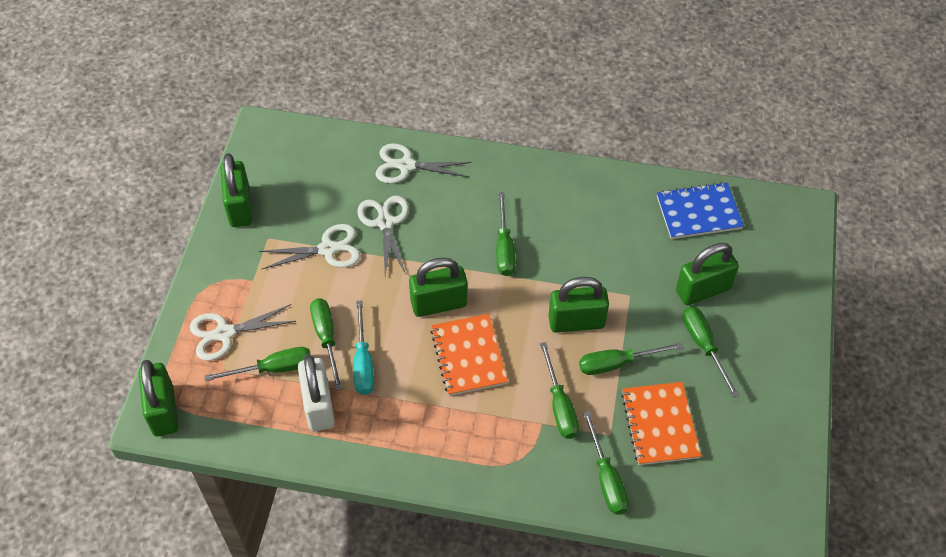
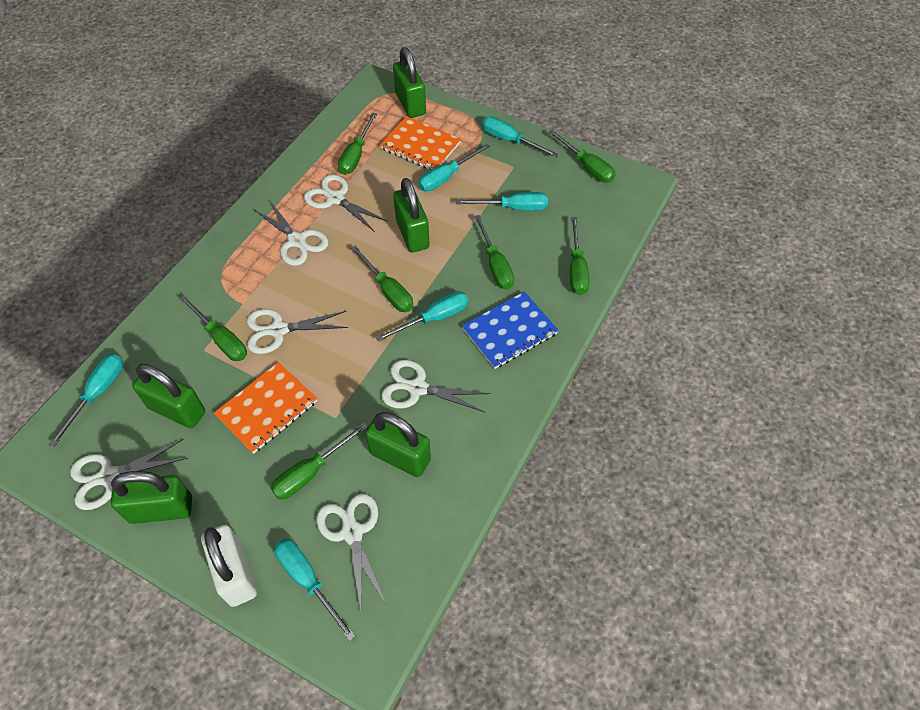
turquoise screwdriver: [353,300,374,395] = 1 -> [48,354,123,447] [274,539,355,641] [376,291,469,342] [418,144,490,191] [456,192,548,211] [482,116,559,157] = 6
white scissors: [190,304,296,361] [259,224,360,269] [357,195,409,275] [375,143,472,184] = 4 -> [70,439,188,510] [247,309,348,354] [253,199,329,266] [304,174,387,232] [316,493,386,610] [381,360,491,413] = 6

